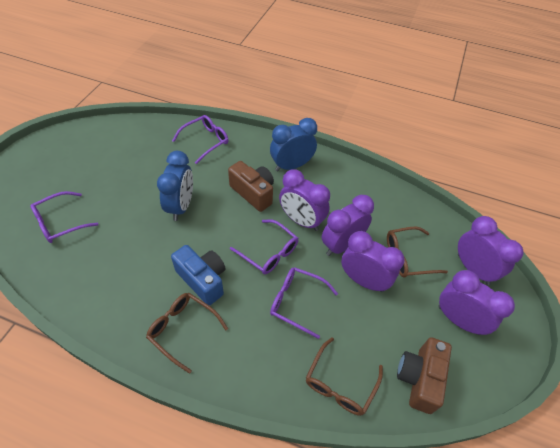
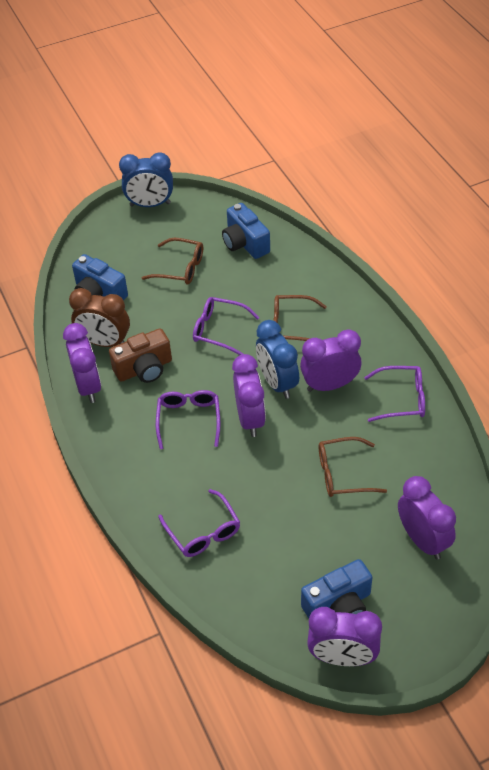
blue camera: [171,245,226,306] = 1 -> [72,254,128,300] [222,203,270,259] [301,559,372,618] = 3
brown camera: [228,161,274,212] [397,337,452,414] = 2 -> [109,328,172,383] = 1
brown clock: none = 0 -> [69,288,130,347] = 1

